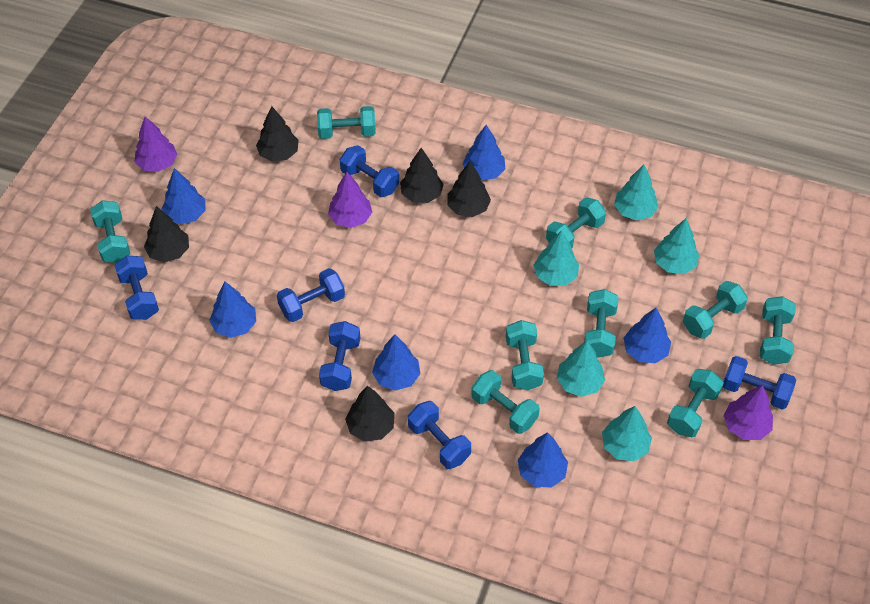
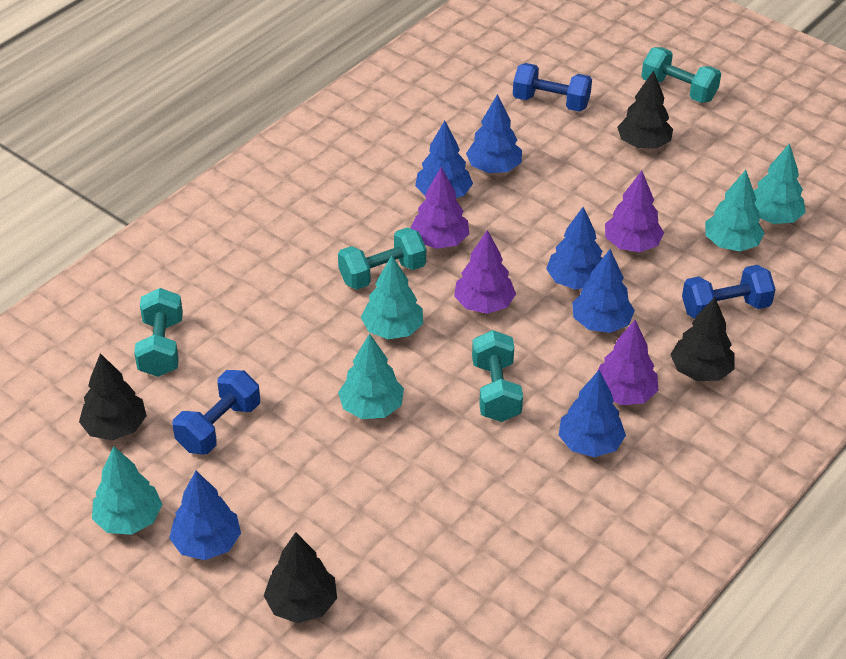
black tree: [144,206,189,262] [256,106,299,162] [345,386,394,442] [400,148,444,203] [448,161,491,217] = 5 -> [79,353,147,440] [264,532,337,623] [617,70,673,149] [670,297,734,381] = 4
blue dumbbell: [114,256,159,320] [277,268,345,322] [319,321,360,391] [340,145,399,197] [408,401,471,469] [723,356,796,410] = 6 -> [173,370,260,454] [513,63,592,112] [682,265,776,319] = 3
purple tree: [135,117,178,172] [328,172,372,228] [724,385,773,440] = 3 -> [410,167,469,249] [454,230,516,314] [597,320,659,405] [605,171,664,252] = 4
turquoise dumbbell: [90,200,130,263] [317,106,376,139] [471,370,540,434] [506,320,544,390] [546,197,606,249] [584,289,619,358] [667,369,724,437] [683,281,748,339] [760,296,796,365] = 9 -> [134,288,183,377] [338,227,426,290] [472,330,523,422] [641,47,721,103] = 4

